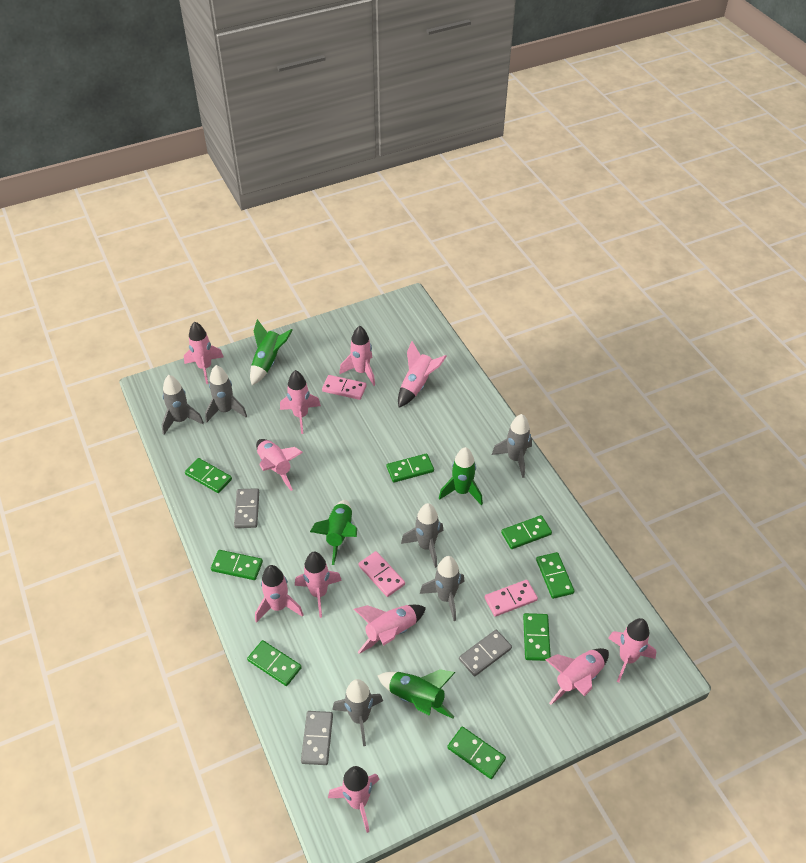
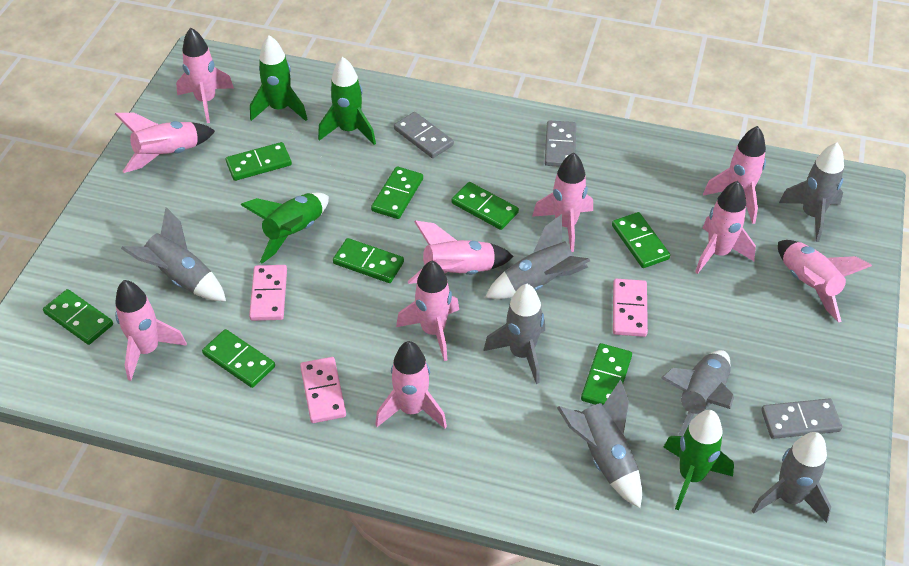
grey rocket: [162,375,204,435] [205,365,247,423] [332,679,383,746] [401,503,443,568] [420,556,465,621] [492,414,532,478] = 6 -> [121,207,226,301] [483,284,545,384] [485,214,590,299] [557,380,642,508] [661,350,734,436] [752,432,831,523] [779,142,844,242] = 7
pink rocket: [184,321,224,384] [255,565,304,623] [256,439,303,491] [280,370,321,434] [295,552,342,618] [328,766,380,833] [339,326,375,386] [354,605,426,654] [398,341,447,408] [545,648,609,705] [608,618,656,683] = 11 -> [115,113,215,173] [115,280,187,381] [176,27,234,123] [375,341,447,429] [396,261,459,361] [407,220,514,284] [532,152,593,252] [695,181,756,274] [703,126,766,224] [778,240,872,323] = 10

